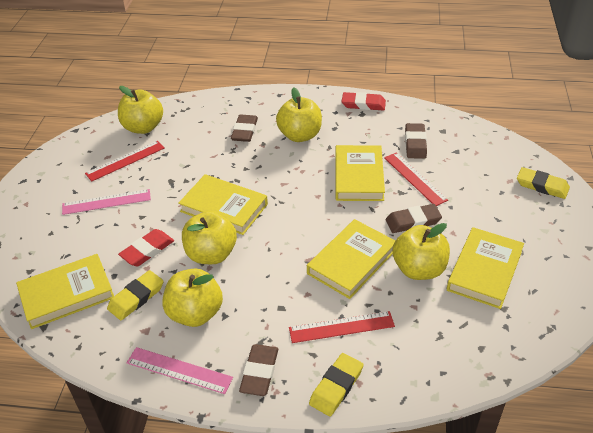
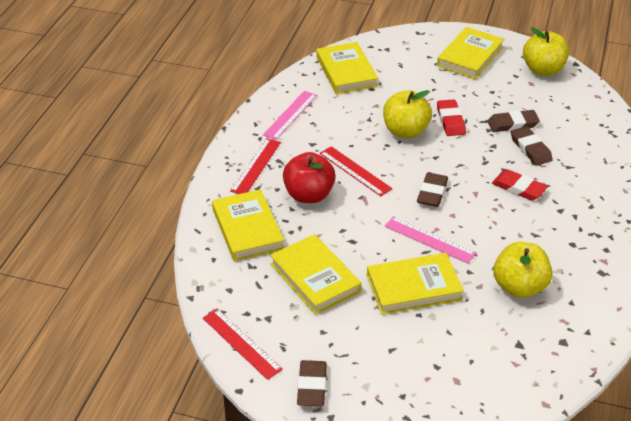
red apple: none = 0 -> [283,152,336,203] = 1
yellow apple: [118,86,163,134] [162,268,223,327] [182,211,237,264] [276,87,322,142] [393,223,450,280] = 5 -> [383,90,432,138] [493,242,552,298] [523,27,569,76] = 3
yellow eraser: [107,270,164,320] [309,353,363,417] [517,167,570,199] = 3 -> none = 0

